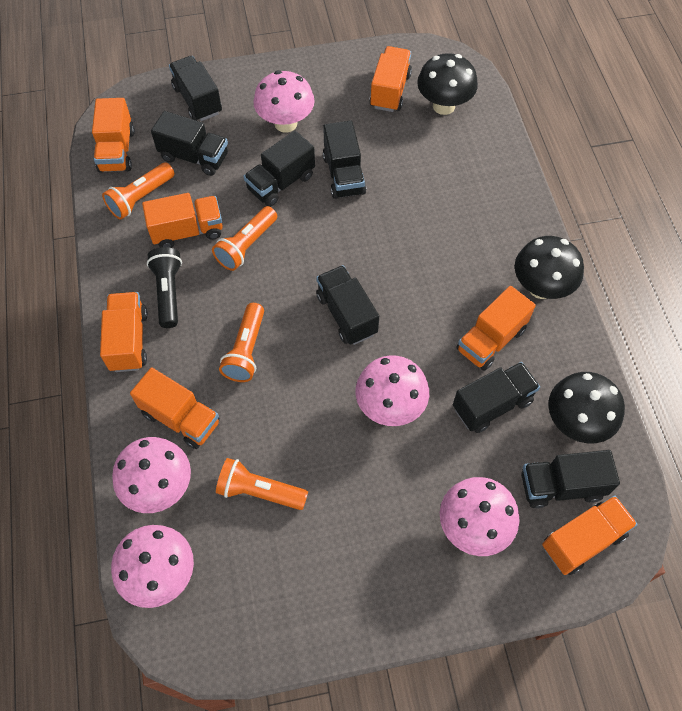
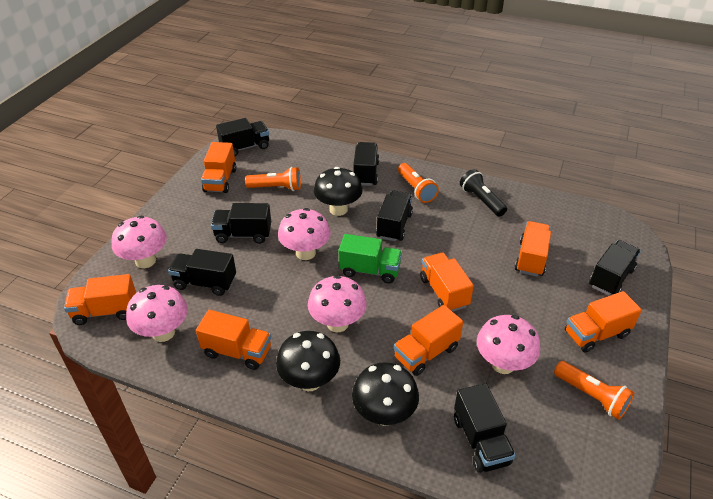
green truck: none = 0 -> [339,234,402,284] = 1
orange flashlight: [102,162,174,220] [212,206,277,271] [216,458,308,510] [219,303,264,382] = 4 -> [245,167,301,191] [398,163,439,203] [554,361,634,420] = 3

